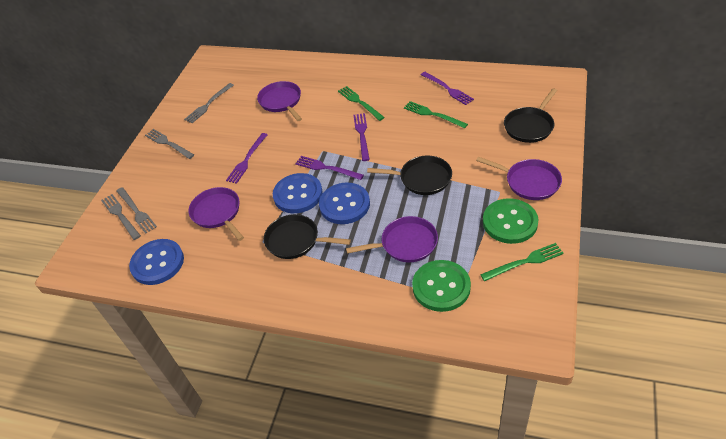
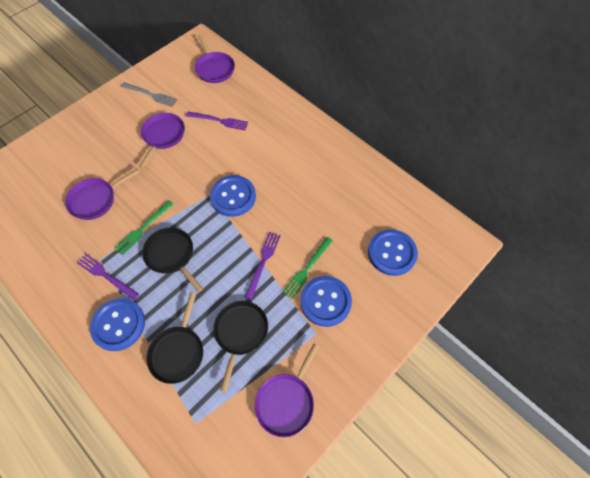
blue button: [129,239,184,285] [272,173,323,213] [319,183,370,224] = 3 -> [90,298,145,351] [210,175,256,217] [300,276,352,327] [368,229,418,276] = 4
green button: [412,260,471,312] [483,198,538,244] = 2 -> none = 0
green fork: [338,86,385,121] [404,101,468,128] [480,243,564,281] = 3 -> [114,200,174,255] [282,237,333,299] = 2
grey fork: [101,194,141,240] [116,187,157,234] [145,129,194,159] [184,83,234,123] = 4 -> [121,82,177,107] = 1
purple fork: [226,133,268,184] [295,156,364,180] [354,113,370,161] [421,72,474,105] = 4 -> [77,254,139,300] [186,112,248,130] [245,232,281,300] = 3

